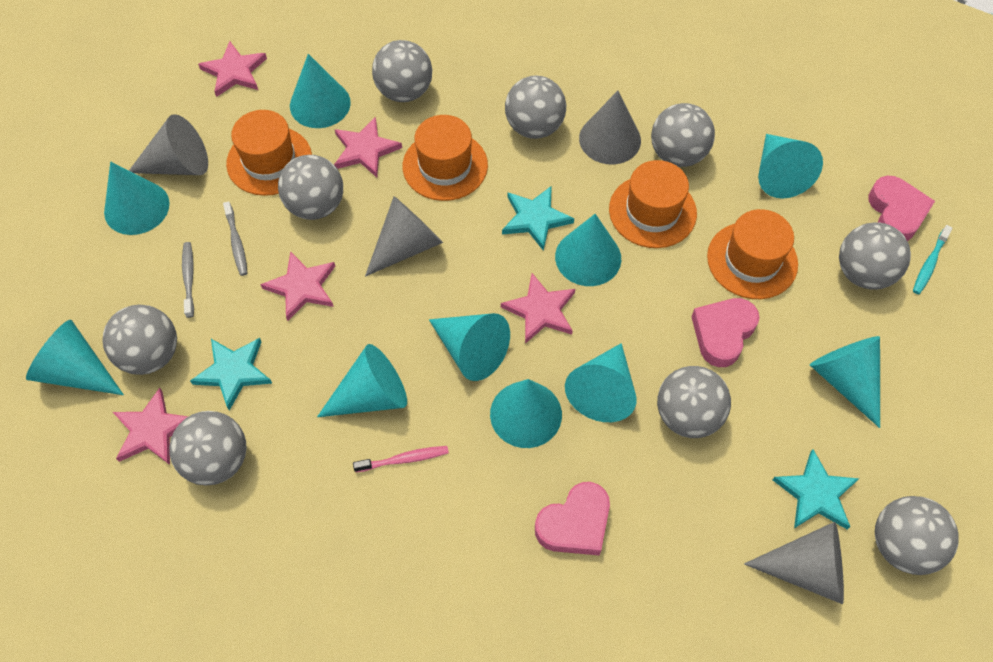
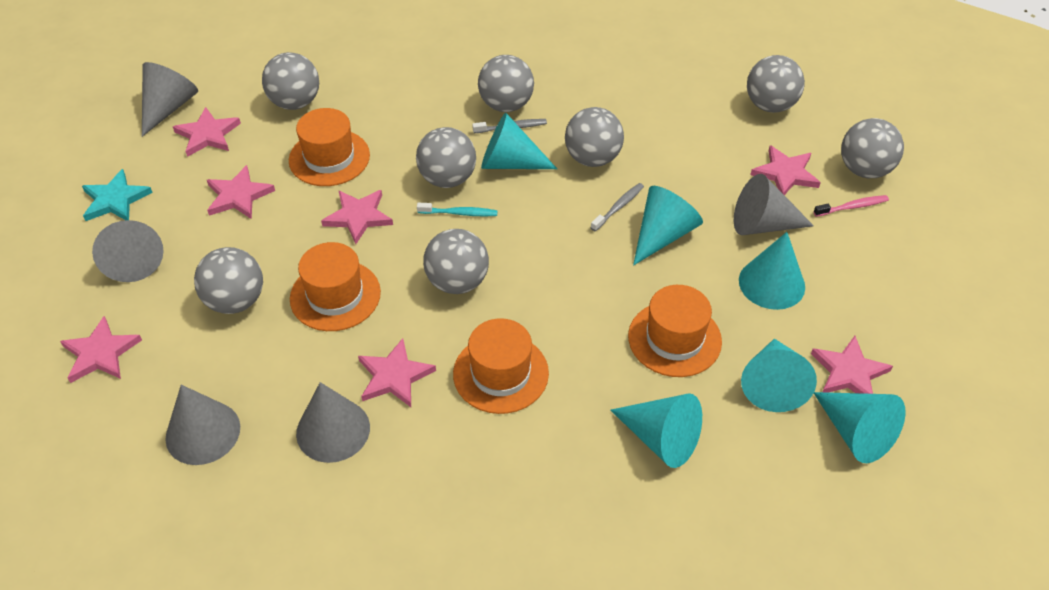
grey ball: [103,305,177,375] [169,411,247,485] [278,155,343,220] [372,40,432,102] [505,75,566,139] [651,103,715,167] [657,366,731,438] [839,222,911,290] [875,496,959,575] = 9 -> [194,247,263,314] [262,52,319,110] [416,127,476,188] [423,229,489,294] [478,55,534,112] [565,107,624,167] [747,55,805,113] [841,118,904,178] = 8
grey cone: [129,114,208,175] [365,196,443,277] [579,91,641,164] [744,522,844,604] = 4 -> [92,220,164,282] [142,62,198,137] [165,385,240,465] [296,382,370,463] [734,174,814,235] = 5
pink heart: [535,482,610,556] [691,298,760,367] [868,176,935,241] = 3 -> none = 0
pink star: [113,388,189,465] [198,41,267,97] [260,251,335,321] [334,117,402,177] [501,273,575,344] = 5 -> [60,316,142,383] [173,107,241,157] [207,165,275,219] [321,190,393,244] [358,338,436,407] [750,145,821,195] [811,336,893,394] = 7
turquoise cone: [26,320,124,395] [104,161,170,235] [290,54,351,128] [317,344,407,417] [429,313,510,381] [490,379,562,448] [555,214,621,286] [565,343,637,422] [758,134,823,199] [810,336,880,428] = 10 -> [481,113,557,169] [611,393,702,468] [633,186,703,266] [739,232,805,310] [741,339,817,412] [814,392,906,463] = 6
turquoise star: [190,338,272,410] [502,186,574,251] [773,449,859,530] = 3 -> [82,169,153,221] = 1

